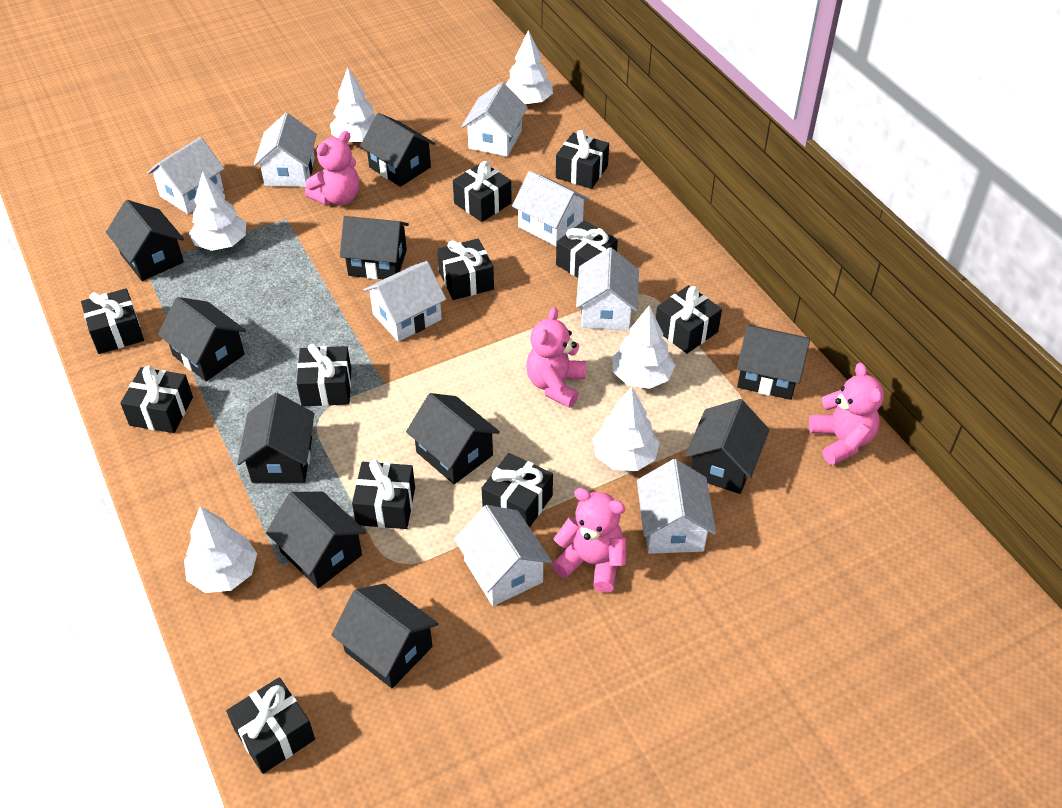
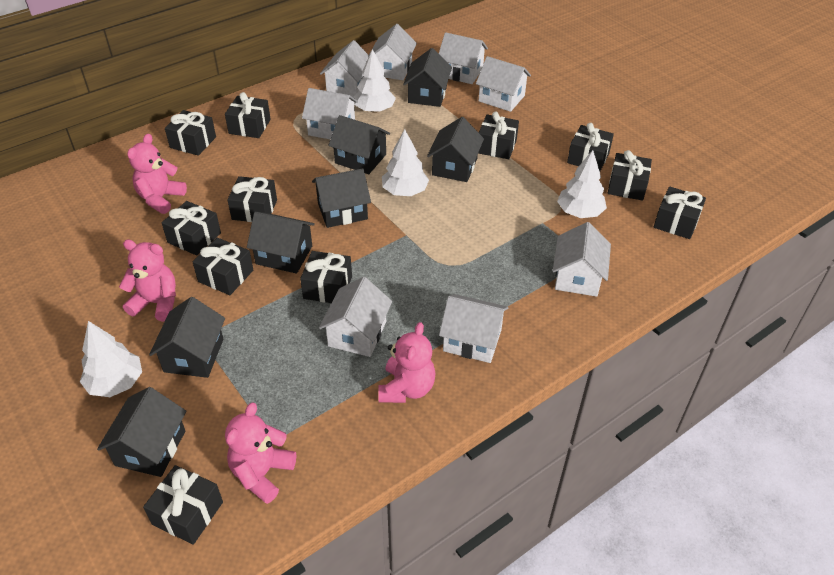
black house: [106,200,184,281] [158,297,246,381] [237,393,315,483] [266,492,367,589] [331,583,439,688] [340,216,409,280] [360,113,435,187] [406,393,500,484] [685,399,770,494] [737,325,810,400] = 10 -> [97,387,186,477] [149,297,225,378] [247,212,315,274] [312,168,371,228] [328,115,390,174] [403,48,452,107] [427,117,484,182] = 7
white tree: [184,506,257,593] [189,171,246,251] [330,68,375,143] [506,30,553,105] [593,387,660,471] [613,306,675,389] = 6 -> [80,321,142,397] [353,49,396,113] [382,129,429,196] [557,150,607,218] = 4

